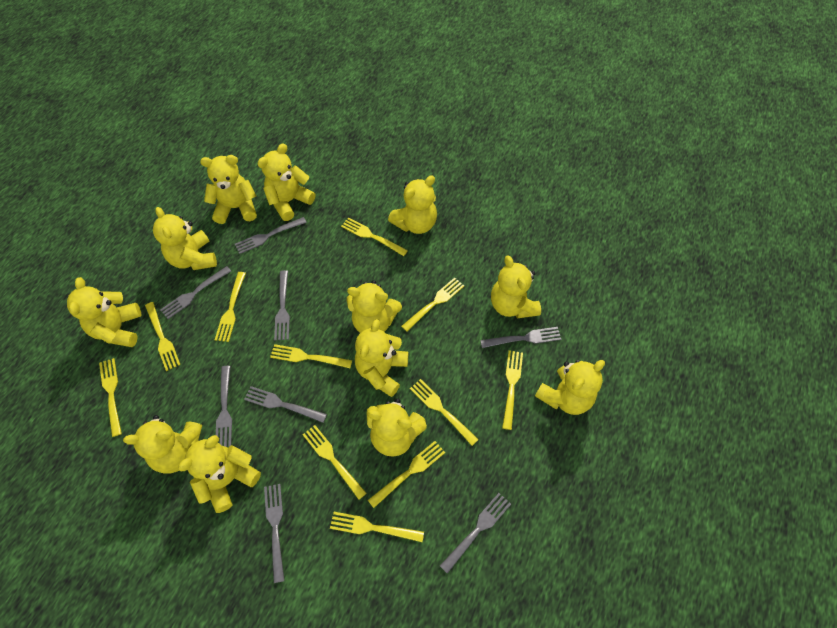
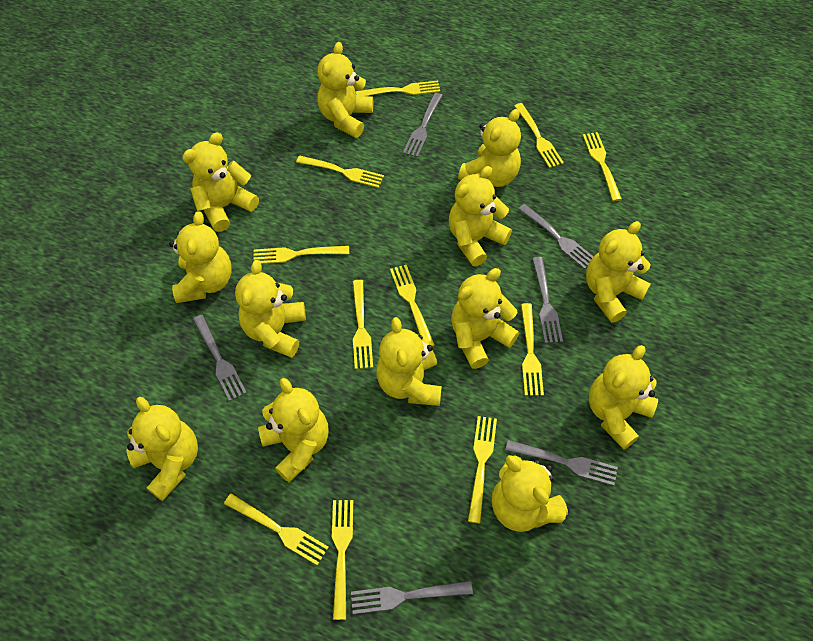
grey fork: [160,266,231,319] [216,366,232,447] [235,217,307,254] [244,386,327,423] [264,484,284,583] [274,270,290,340] [440,493,511,574] [480,327,561,348] = 8 -> [193,315,247,401] [351,581,473,614] [403,93,443,157] [505,440,618,486] [518,204,593,269] [532,257,563,343] = 6
yellow teddy bear: [67,277,141,347] [123,415,202,474] [153,207,217,270] [178,435,261,513] [200,155,257,224] [257,143,315,221] [347,280,402,333] [355,319,408,397] [367,399,427,457] [388,175,437,234] [491,255,541,319] [535,360,605,415] = 12 -> [127,397,198,501] [169,211,231,303] [182,132,259,232] [235,260,306,358] [258,378,329,482] [317,42,373,138] [376,317,442,406] [449,166,512,266] [451,268,519,369] [458,109,521,187] [492,455,568,532] [586,221,651,323] [589,345,658,450] = 13

